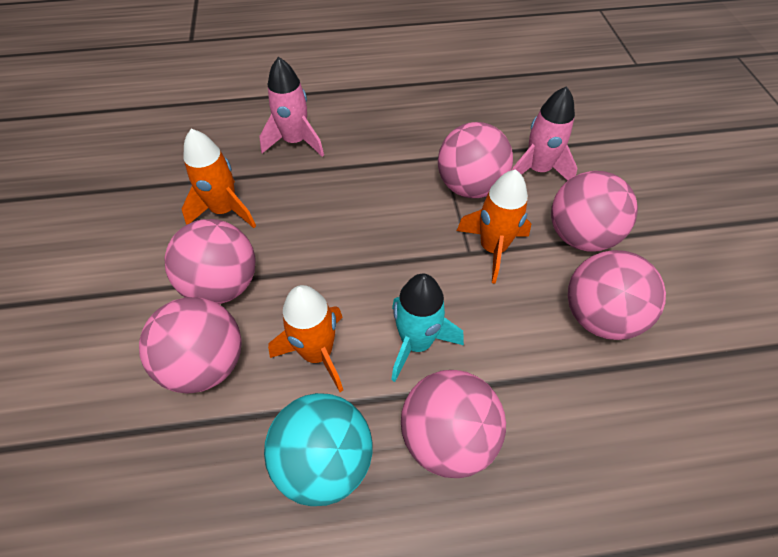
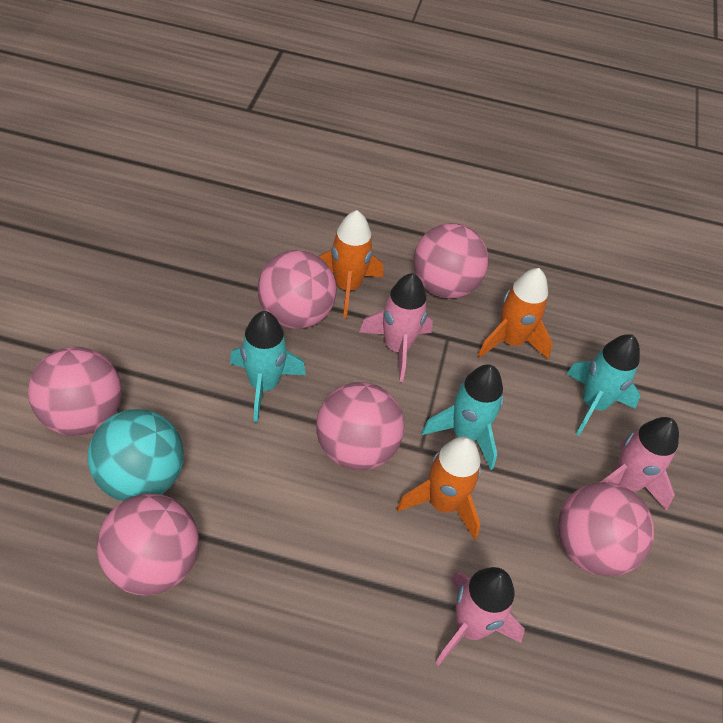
pink rocket: [259,57,324,157] [512,86,577,181] = 2 -> [360,273,433,382] [435,567,525,666] [601,417,679,511] = 3
turquoise rocket: [391,274,464,382] = 1 -> [230,311,306,423] [422,364,503,470] [566,334,640,435] = 3

